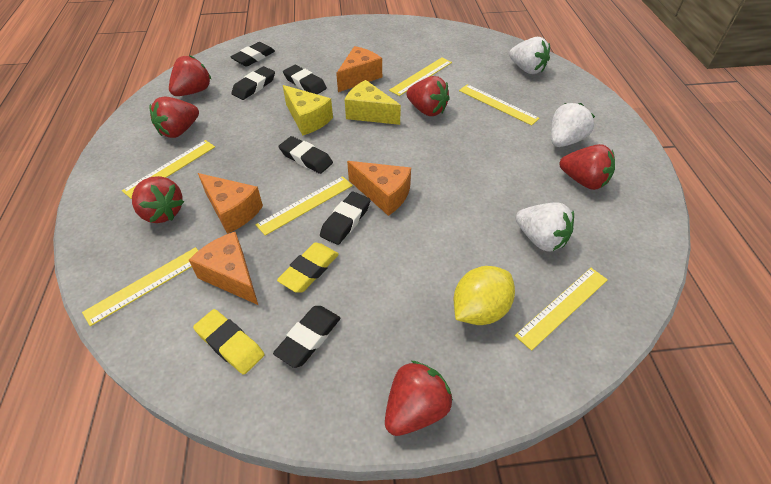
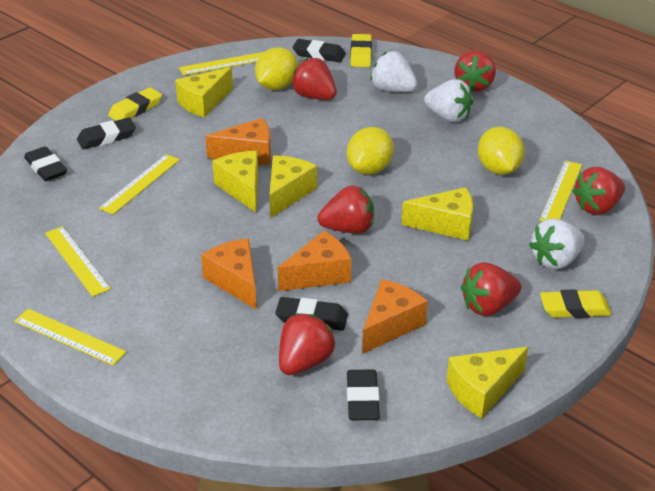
black eraser: [231,42,275,67] [231,66,275,100] [273,306,341,368] [278,136,333,174] [283,65,327,94] [320,191,370,245] = 6 -> [24,146,67,181] [77,118,136,149] [275,297,348,331] [293,39,346,62] [347,370,380,420] = 5
yellow cheese: [283,85,333,135] [345,80,401,125] = 2 -> [175,67,233,118] [212,151,259,212] [269,155,317,218] [402,187,473,240] [447,347,528,419] = 5
yellow eraser: [193,309,264,375] [277,243,339,293] = 2 -> [108,87,162,121] [350,34,372,67] [540,289,612,318] = 3
yellow lemon: [454,266,515,325] = 1 -> [255,47,298,90] [347,127,394,175] [478,127,524,175] = 3
yellow ruler: [82,247,199,326] [122,140,215,199] [256,176,353,236] [389,57,452,96] [459,84,540,126] [515,268,608,351] = 6 -> [14,309,126,366] [45,226,111,297] [99,154,180,214] [179,52,264,75] [540,161,582,221] = 5

